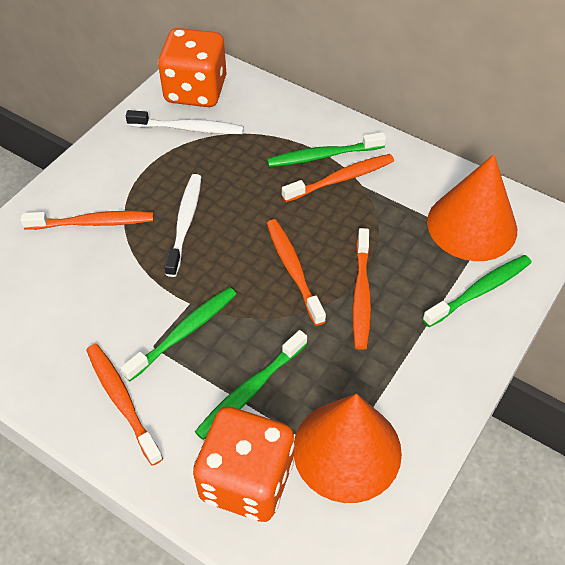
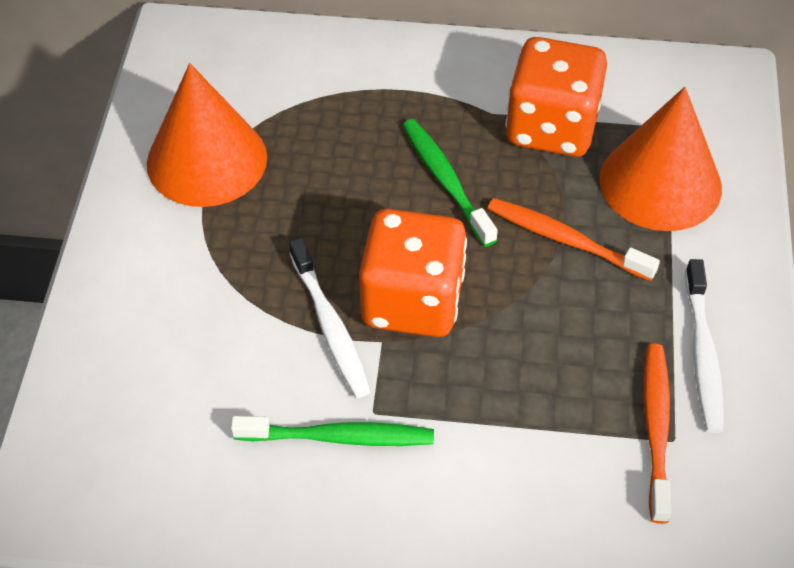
green toothbrush: [120,287,236,381] [195,330,307,440] [267,132,386,167] [423,255,532,327] = 4 -> [231,416,434,446] [403,119,498,247] = 2
orange toothbrush: [20,211,154,230] [87,344,163,466] [267,219,326,326] [282,154,394,202] [353,228,371,350] = 5 -> [488,198,660,281] [644,343,671,524] = 2

